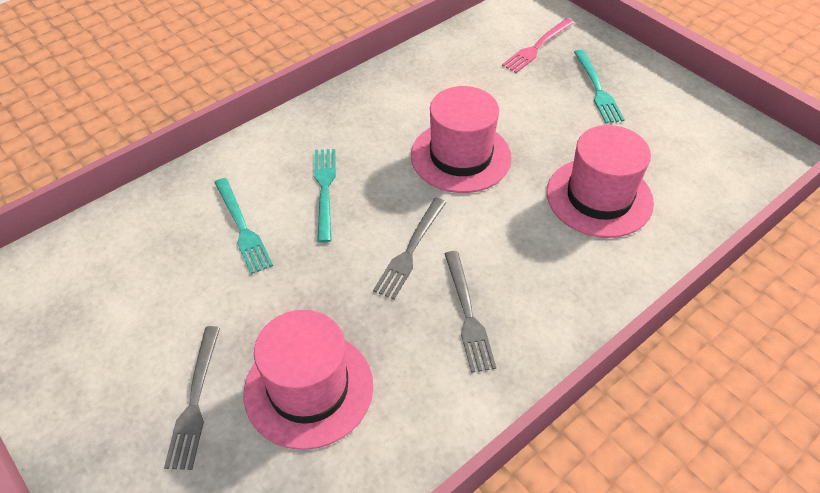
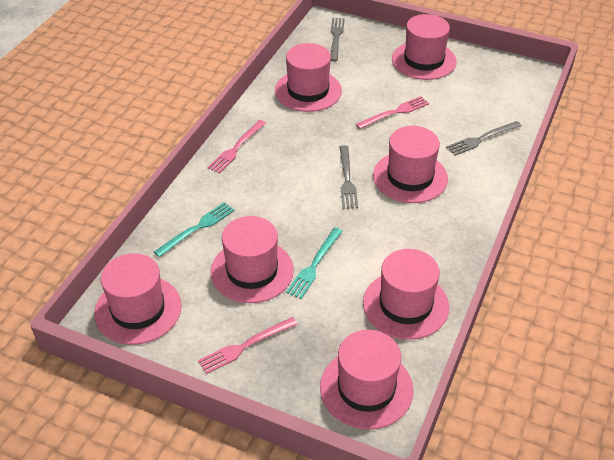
pink fork: [502,18,574,73] = 1 -> [198,317,297,374] [207,120,266,174] [356,96,429,129] = 3
pink hat: [244,310,373,450] [411,86,512,193] [547,125,654,238] = 3 -> [94,253,182,345] [211,216,294,303] [275,43,342,112] [320,330,413,430] [363,249,449,340] [373,126,448,203] [392,14,457,80] = 7
turquoise fork: [214,178,273,274] [314,149,336,243] [574,50,625,123] = 3 -> [154,202,235,257] [286,228,343,299] = 2

